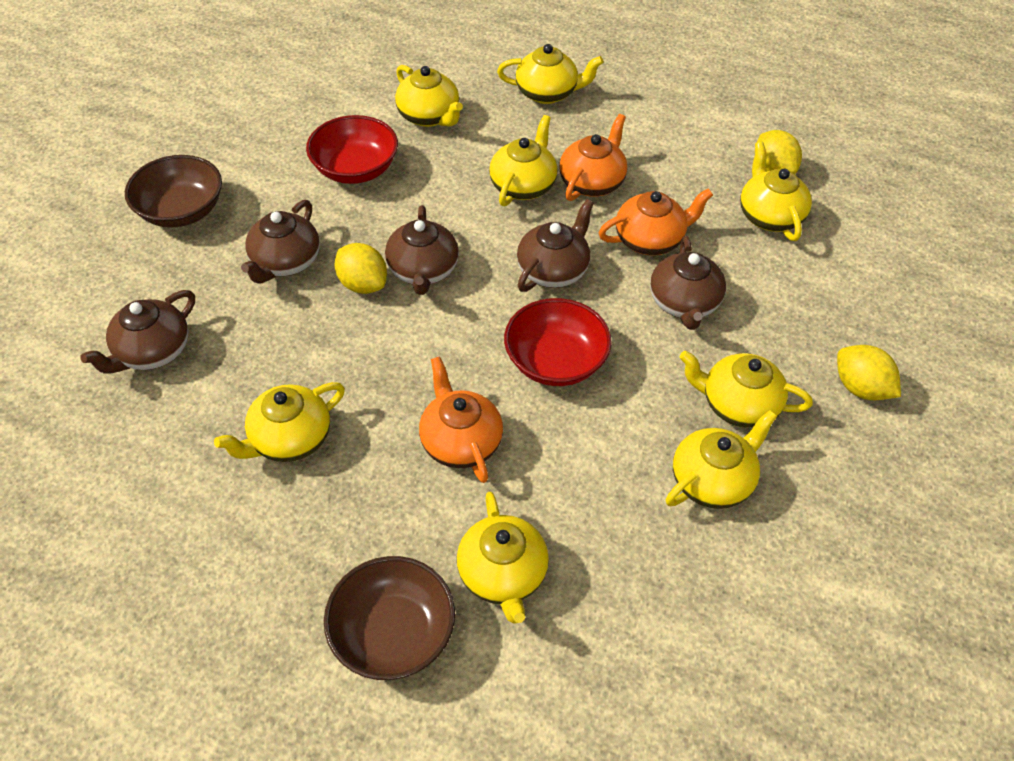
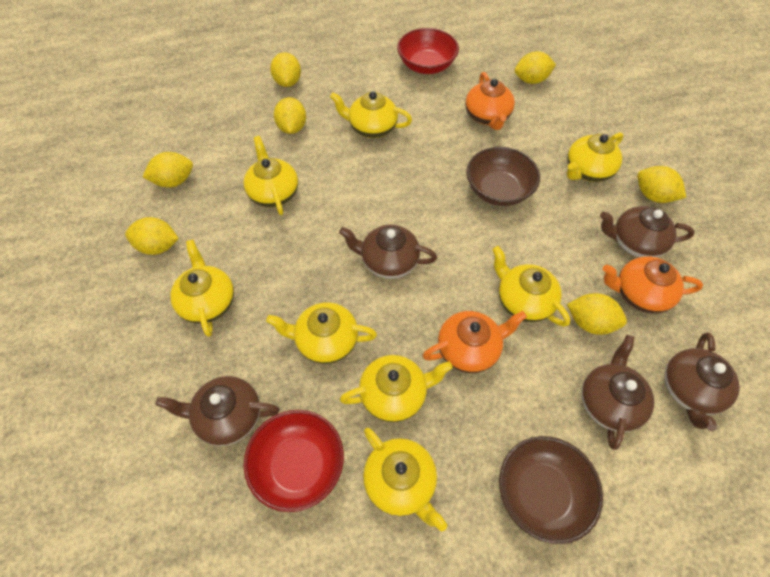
yellow lemon: [334,243,387,294] [757,130,802,174] [837,345,901,400] = 3 -> [125,217,179,255] [143,152,193,188] [270,52,301,87] [274,97,306,134] [515,51,556,84] [567,293,627,335] [637,166,686,203] = 7

